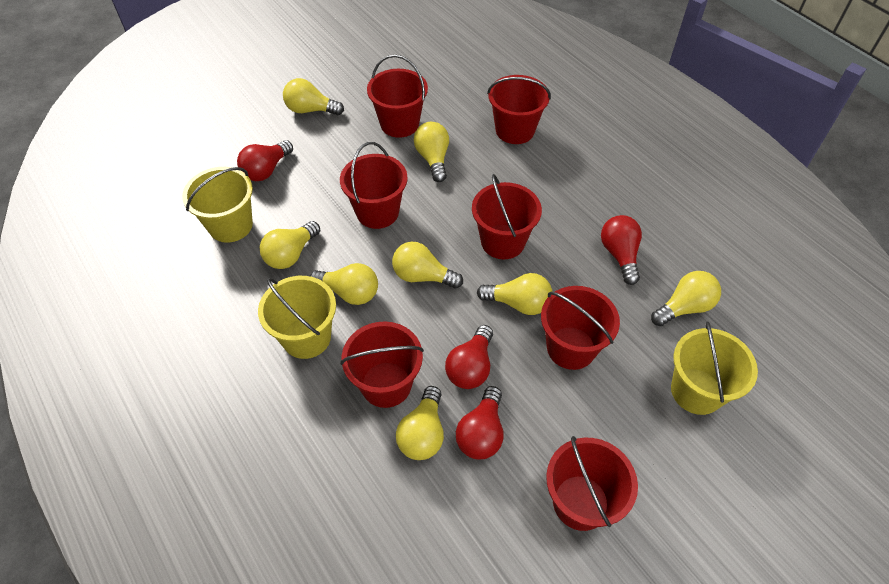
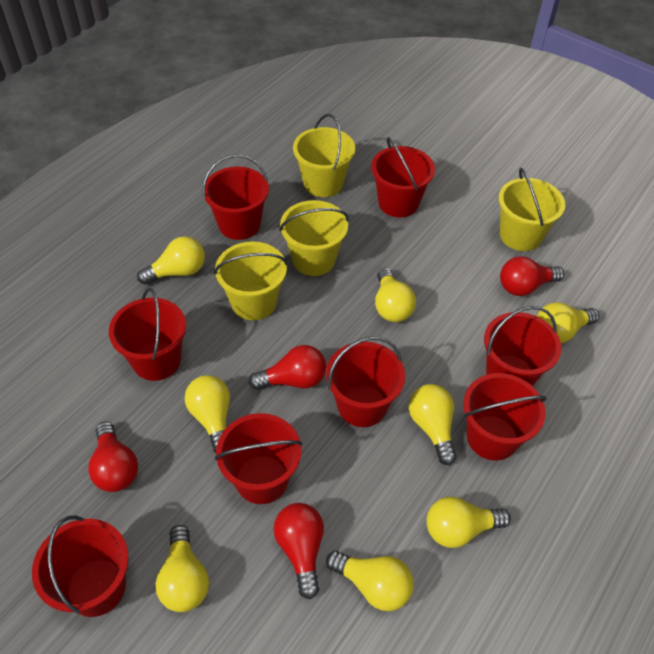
red bucket: [340,142,408,229] [340,321,424,408] [367,55,428,138] [472,174,542,259] [487,75,551,144] [541,286,620,370] [546,436,638,531] = 7 -> [32,516,129,617] [109,288,186,381] [202,154,269,240] [215,413,302,504] [326,337,405,427] [371,137,435,217] [463,373,547,461] [484,306,561,386] = 8
yellow bucket: [182,167,253,243] [258,276,336,359] [671,321,758,415] = 3 -> [214,242,288,320] [279,200,349,276] [293,114,355,197] [499,168,565,251] = 4

